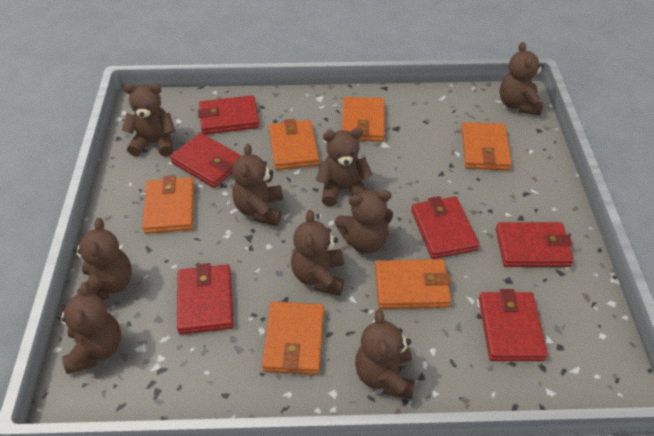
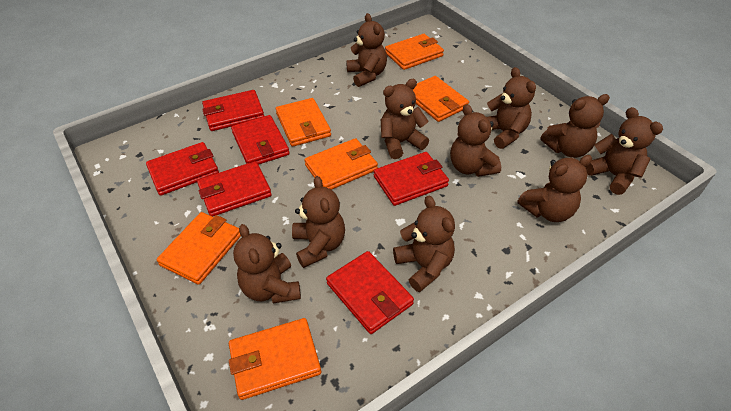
brown teddy bear: [57,282,121,374] [73,218,132,300] [122,83,175,157] [232,144,283,226] [291,210,344,296] [316,128,373,207] [335,190,393,253] [355,310,415,399] [500,42,544,115] = 9 -> [233,224,301,304] [292,176,345,268] [346,13,387,87] [381,79,429,159] [393,196,455,292] [450,104,501,177] [487,67,536,149] [518,155,592,222] [541,94,610,158] [586,107,663,195] = 10

